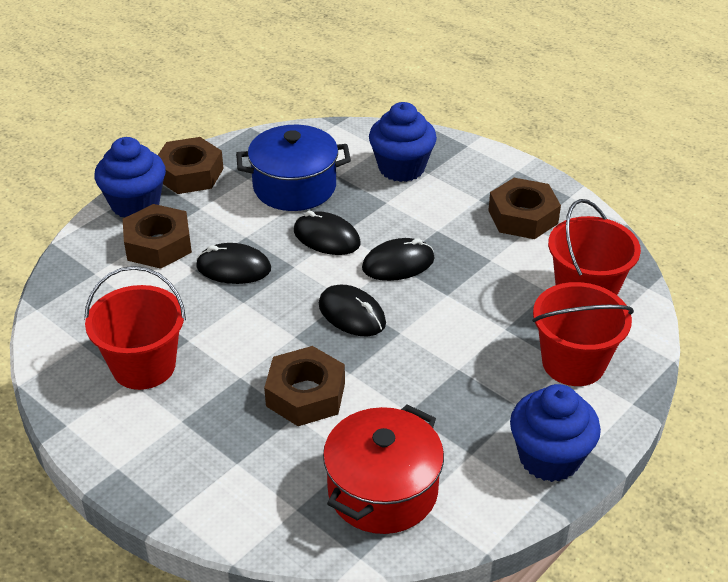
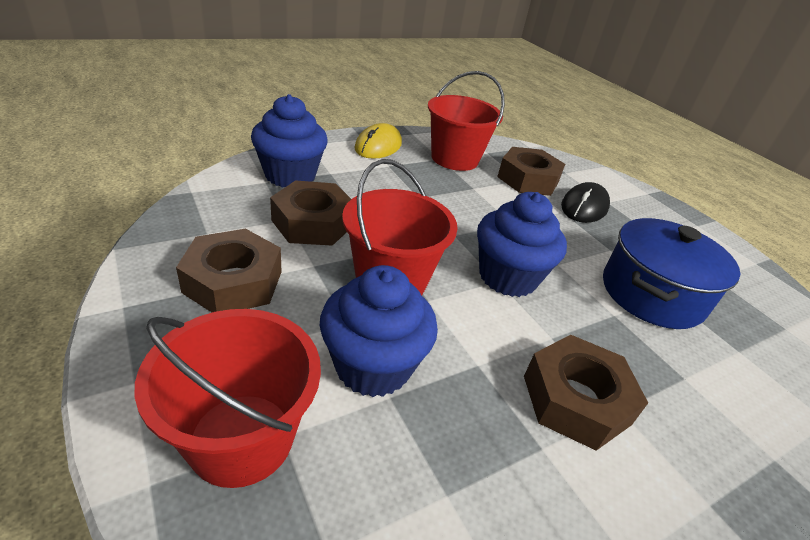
black mouse: [196,243,271,284] [294,211,361,255] [319,285,386,336] [362,238,435,281] = 4 -> [561,182,610,223] = 1
red pot: [323,405,444,534] = 1 -> none = 0
yellow mouse: none = 0 -> [354,123,402,159] = 1

